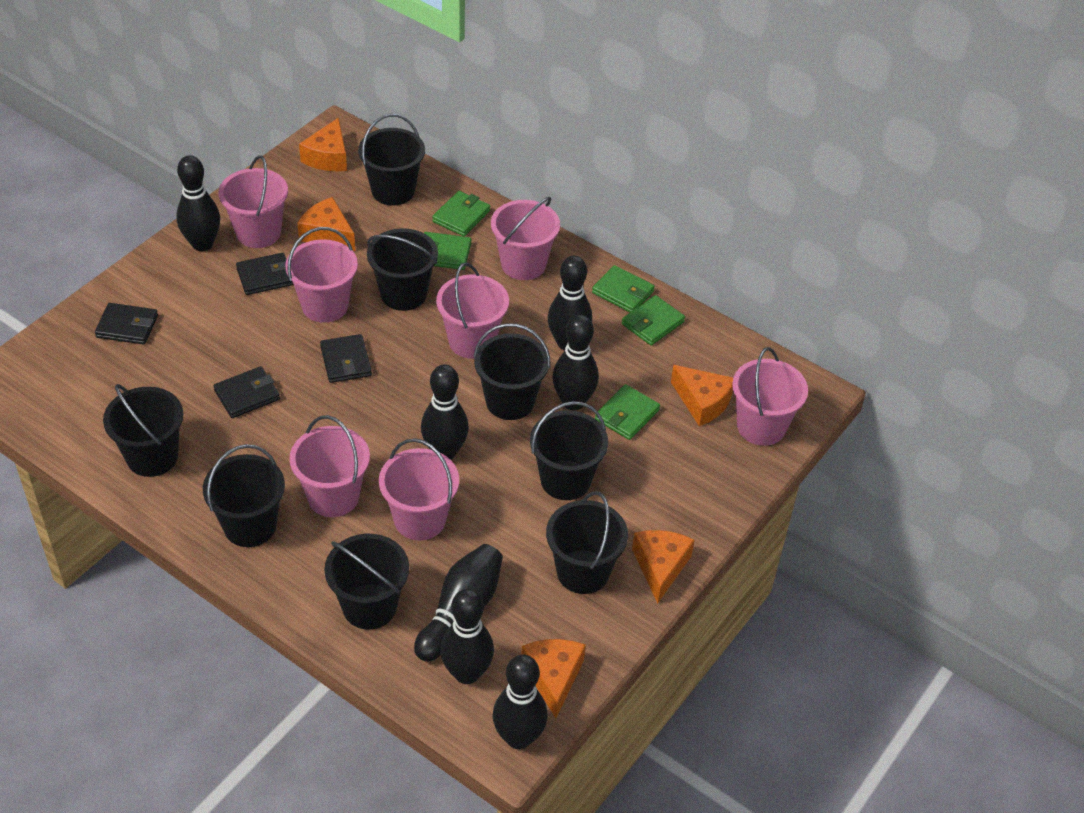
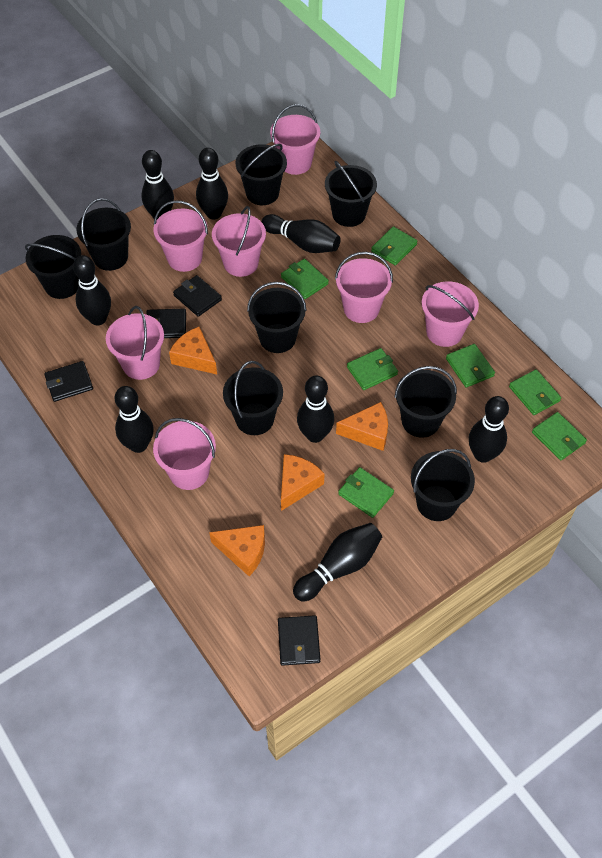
black bowling pin: [176,155,220,251] [414,544,503,662] [421,364,469,460] [440,589,494,684] [493,655,548,749] [548,256,592,351] [552,315,599,410] = 7 -> [73,255,111,325] [115,386,154,453] [141,150,174,219] [196,148,228,219] [262,214,341,253] [293,523,382,602] [297,376,334,443] [469,396,509,463] = 8
green wallet: [424,232,472,270] [432,191,490,237] [592,265,655,312] [595,384,660,440] [622,295,685,346] = 5 -> [281,259,329,299] [338,467,394,518] [347,348,398,390] [371,226,417,266] [446,344,495,388] [509,369,561,415] [532,412,587,460] = 7
orange cheese: [297,197,355,251] [299,118,347,171] [521,639,586,718] [632,530,695,603] [671,365,733,426] = 5 -> [169,327,217,374] [209,525,265,576] [281,454,325,511] [336,402,388,451] = 4

